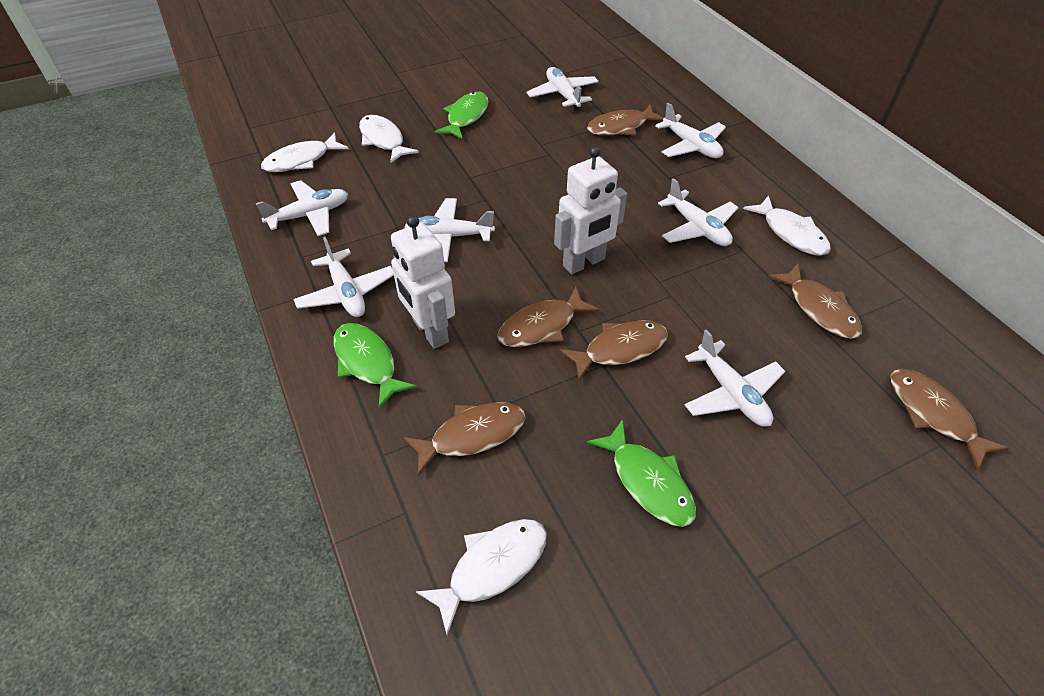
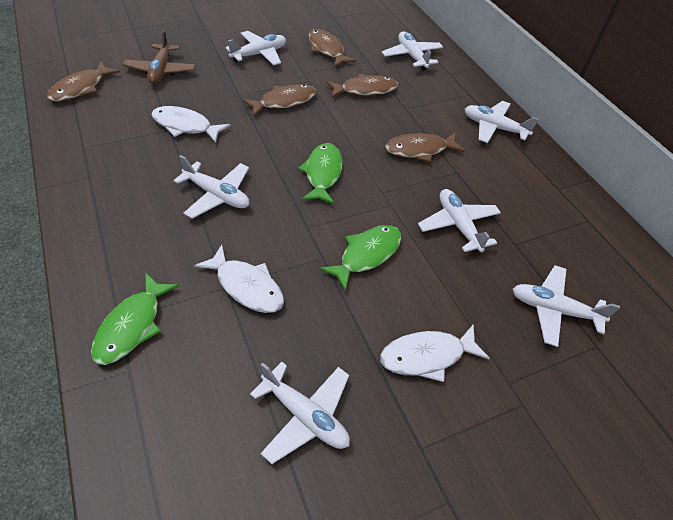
brown fish: [403,402,525,476] [497,286,599,347] [560,320,668,380] [587,105,664,136] [768,264,862,339] [891,369,1009,470] = 6 -> [47,61,120,102] [242,84,316,117] [309,29,357,67] [326,74,398,98] [386,133,465,162] = 5
brown plane: none = 0 -> [123,30,196,84] = 1
white fish: [261,132,348,172] [359,115,419,163] [416,519,547,635] [743,195,831,256] = 4 -> [151,106,230,143] [194,245,284,313] [380,324,490,382] = 3
white robot: [391,215,455,349] [554,146,627,274] = 2 -> none = 0

